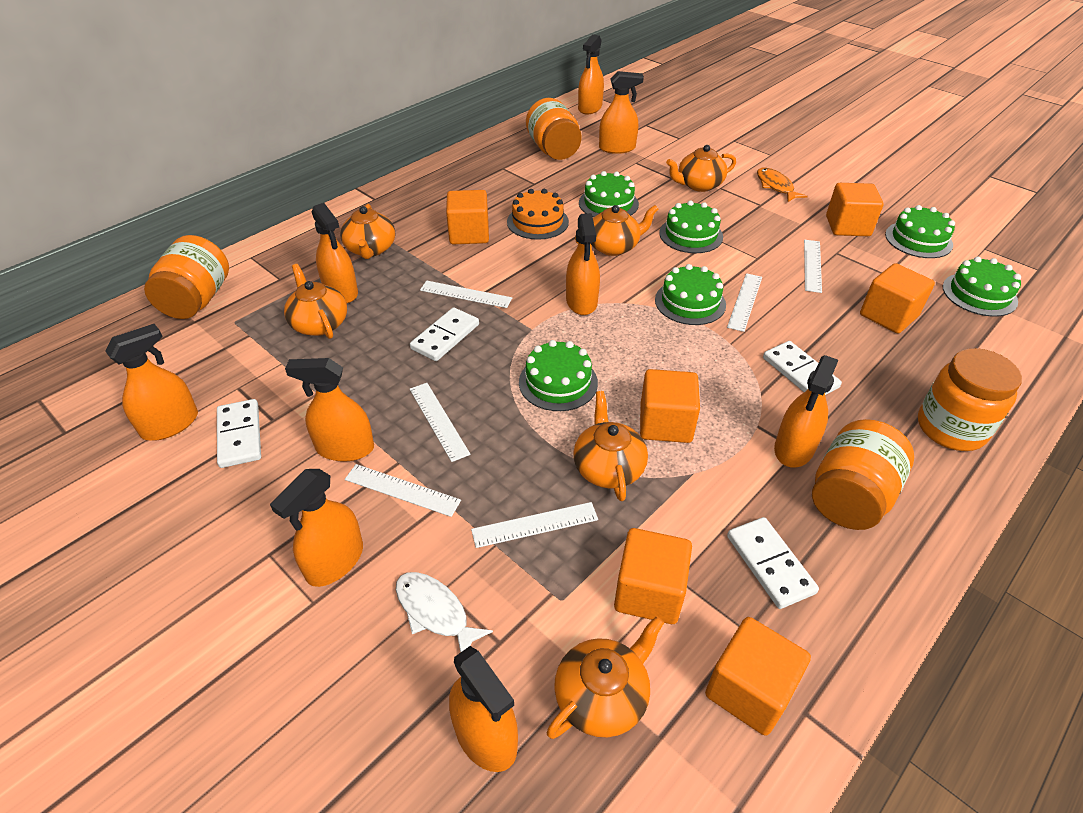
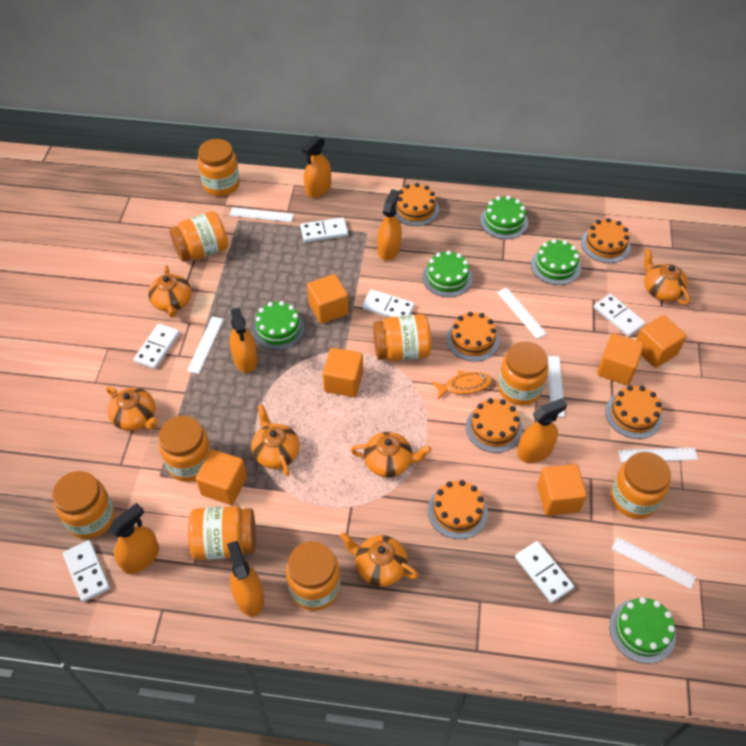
green cake: [519,340,598,411] [579,171,639,217] [655,264,726,325] [659,200,723,253] [885,205,955,258] [943,257,1021,317] = 6 -> [252,301,305,350] [422,250,473,297] [480,196,528,239] [531,239,581,285] [609,597,676,664] = 5
orange cake: [507,189,569,240] = 1 -> [395,183,439,226] [428,480,488,539] [446,312,499,362] [466,398,523,453] [581,218,631,263] [605,385,663,439] = 6
orange jar: [144,235,229,319] [526,98,582,160] [812,419,914,530] [918,348,1022,451] = 4 -> [52,471,115,539] [159,416,211,482] [169,211,228,262] [188,506,256,560] [198,139,240,196] [286,541,341,611] [373,314,431,361] [498,342,549,406] [611,452,671,519] = 9
orange spray bottle: [105,324,198,441] [270,469,363,587] [285,358,374,461] [312,203,358,303] [449,646,518,772] [566,213,600,315] [578,34,604,115] [599,71,644,154] [774,355,838,468] = 9 -> [108,503,159,574] [227,541,264,617] [230,308,258,373] [302,135,331,198] [377,189,402,260] [517,398,567,463] = 6
white domino: [217,399,261,468] [410,307,479,361] [727,517,819,609] [763,341,842,395] = 4 -> [63,540,110,602] [134,323,180,369] [300,217,348,242] [362,289,415,317] [515,541,574,603] [594,294,646,337] = 6
white fish: [396,572,493,653] = 1 -> none = 0

